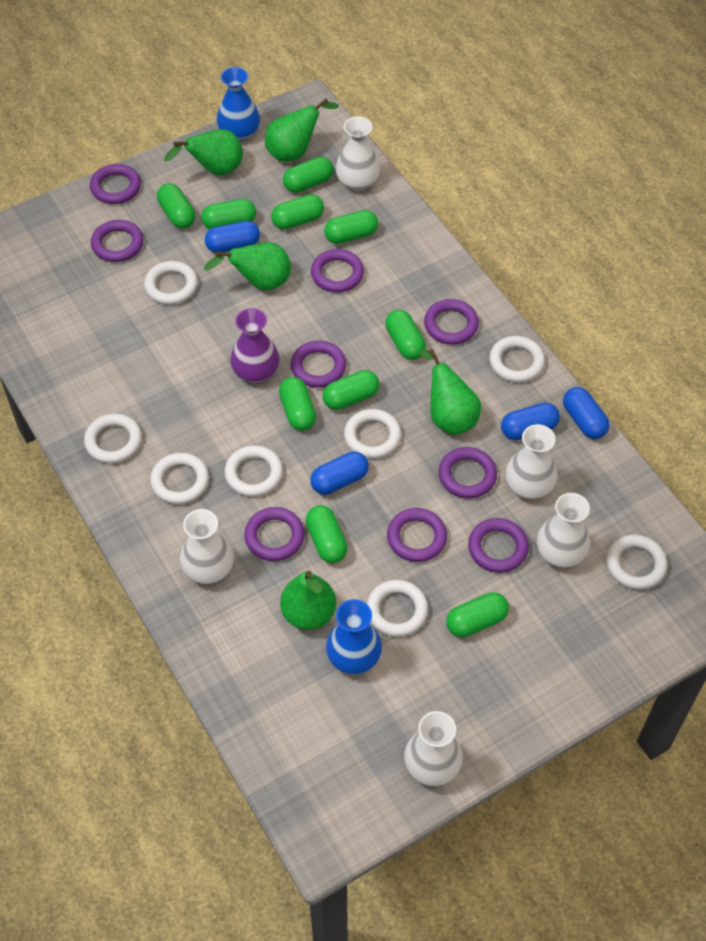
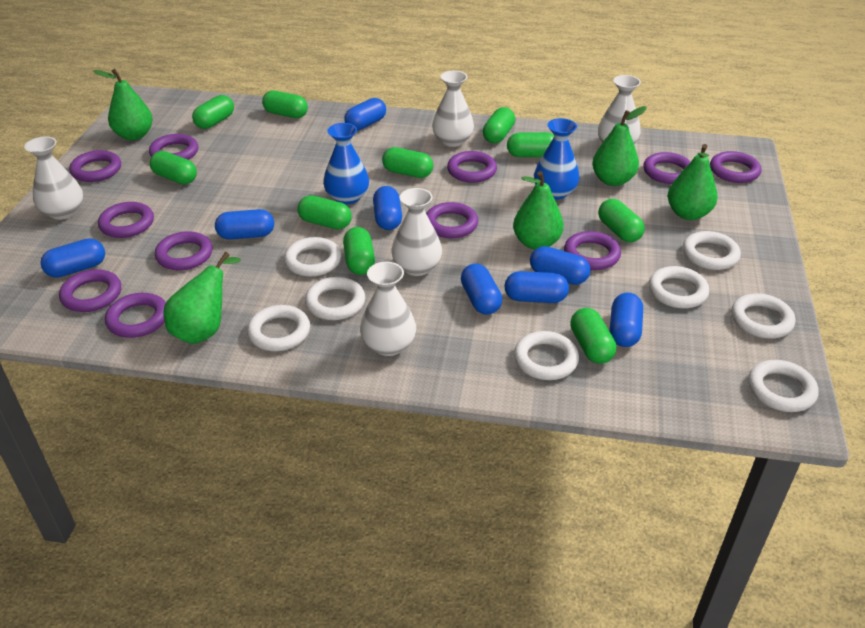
blue capsule: [205,221,260,253] [310,451,369,495] [501,402,560,440] [563,387,609,439] = 4 -> [41,238,105,278] [215,209,274,240] [344,98,386,131] [373,186,402,230] [461,263,502,315] [504,271,569,303] [530,246,591,285] [610,293,643,347] = 8
purple ring: [90,164,141,204] [91,220,143,262] [244,507,305,561] [291,341,346,388] [311,249,364,292] [387,508,447,562] [424,299,479,345] [439,447,497,498] [468,518,529,573] = 9 -> [59,269,121,312] [69,150,121,182] [98,202,154,238] [105,293,166,338] [149,134,198,160] [155,231,212,270] [426,202,478,238] [447,151,497,183] [564,231,621,270] [643,152,691,184] [710,151,762,183] = 11
purple vase: [230,308,279,383] = 1 -> none = 0

